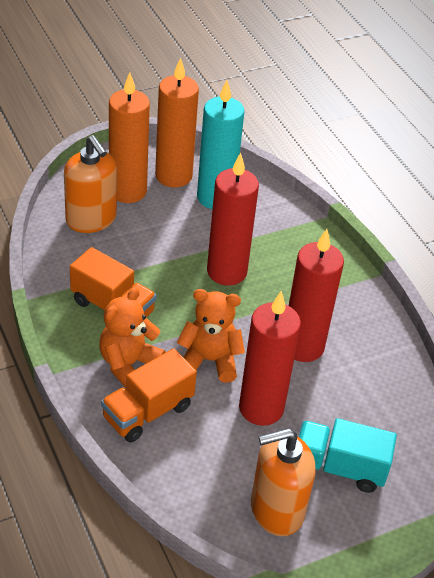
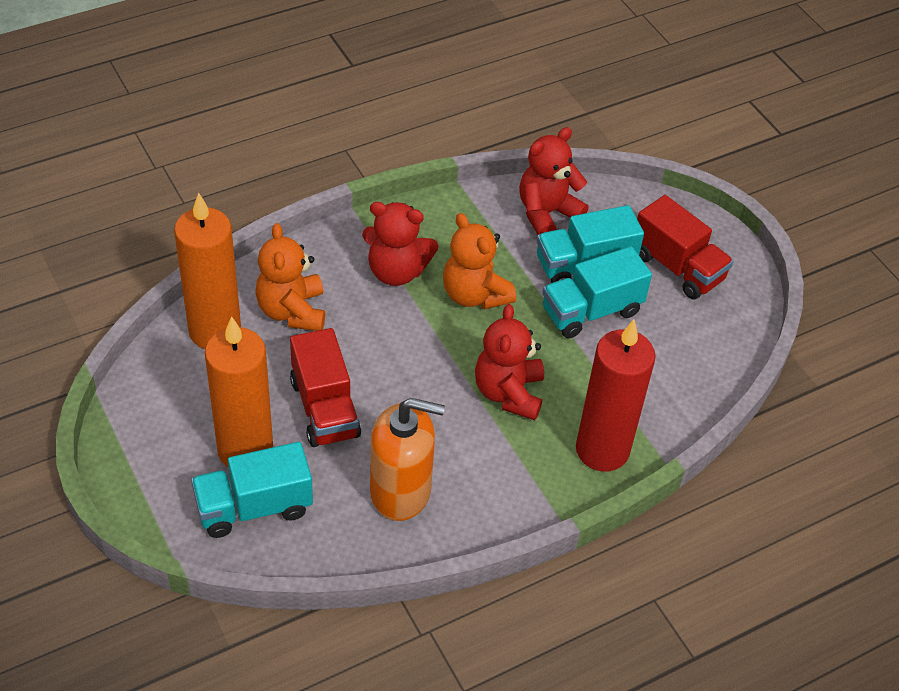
orange soap dispenser: [64,135,117,233] [251,428,316,536] = 2 -> [370,398,445,521] = 1
orange truck: [70,247,157,318] [101,348,197,442] = 2 -> none = 0
red candle: [207,152,259,285] [239,291,301,426] [289,229,344,362] = 3 -> [576,320,656,472] = 1
red teddy bear: none = 0 -> [362,202,438,286] [475,304,544,420] [519,127,589,235] = 3
red truck: none = 0 -> [290,328,361,447] [637,195,734,300] = 2
turquoise candle: [197,80,245,209] = 1 -> none = 0
turquoise truck: [298,418,397,493] = 1 -> [191,442,313,538] [537,205,644,283] [542,246,652,338] = 3

